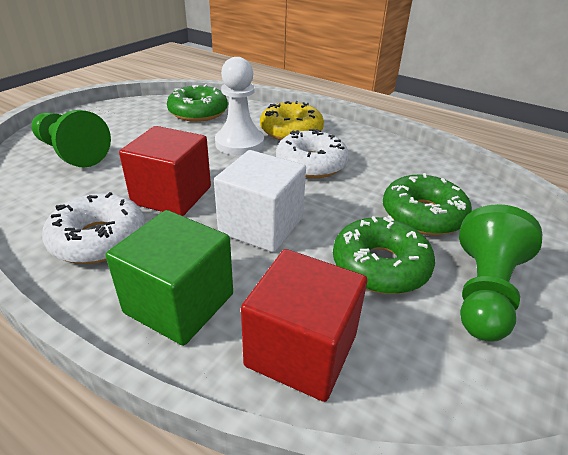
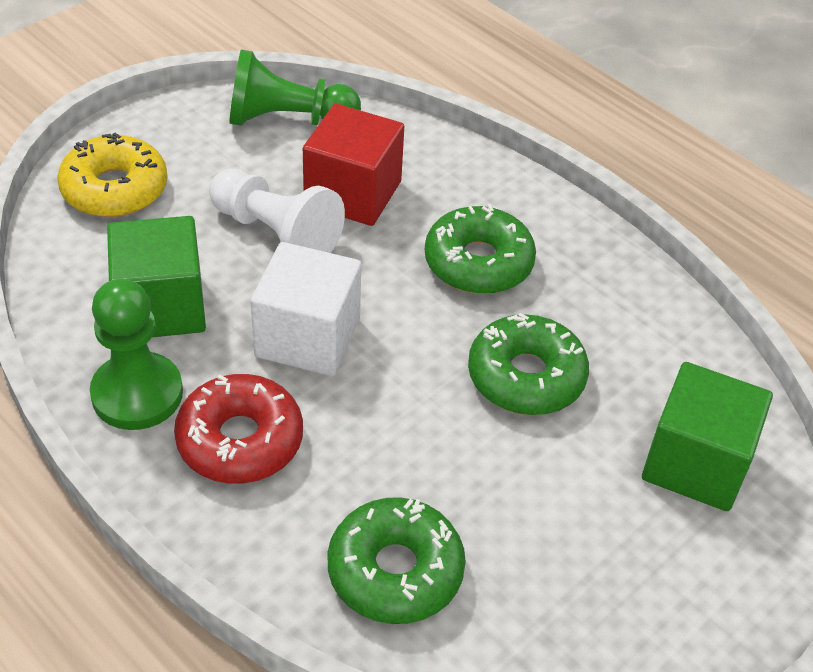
green cube: [106,210,233,346] = 1 -> [107,216,206,337] [642,362,773,511] = 2
red cube: [119,126,211,216] [241,249,367,402] = 2 -> [303,104,404,226] = 1
red donut: none = 0 -> [174,374,303,484] = 1
white donut: [42,192,145,264] [276,129,349,178] = 2 -> none = 0

